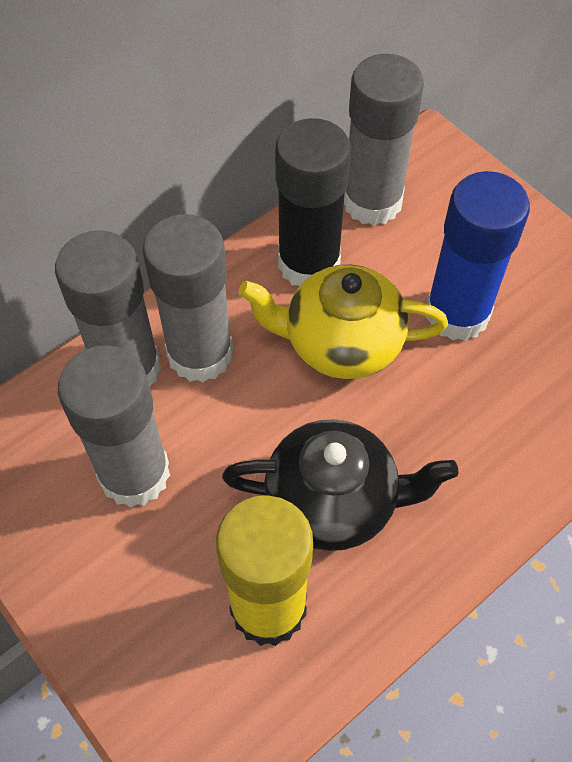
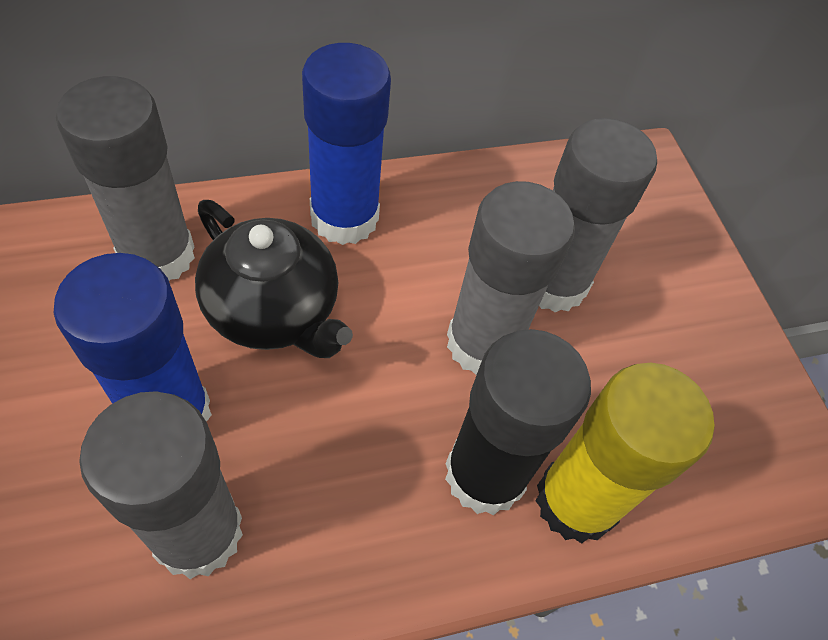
blue glue stick: [426,171,530,341] = 1 -> [54,253,212,422] [302,43,391,245] = 2
yellow teapot: [238,265,448,379] = 1 -> none = 0

